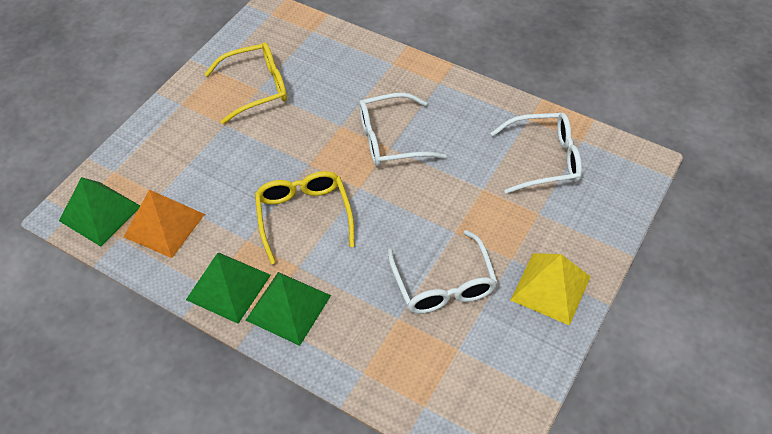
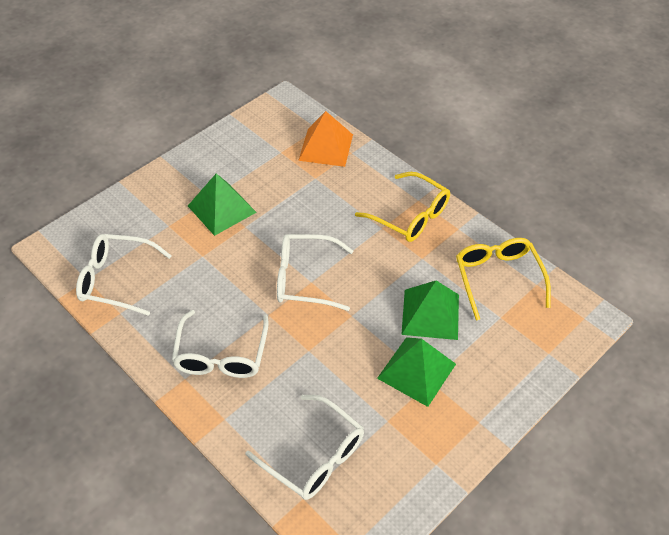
white glasses: [359,93,447,166] [388,230,498,314] [491,113,582,194] = 3 -> [76,234,172,316] [172,310,269,378] [246,395,364,500] [277,234,353,311] = 4
yellow pyramid: [511,253,591,326] = 1 -> none = 0

